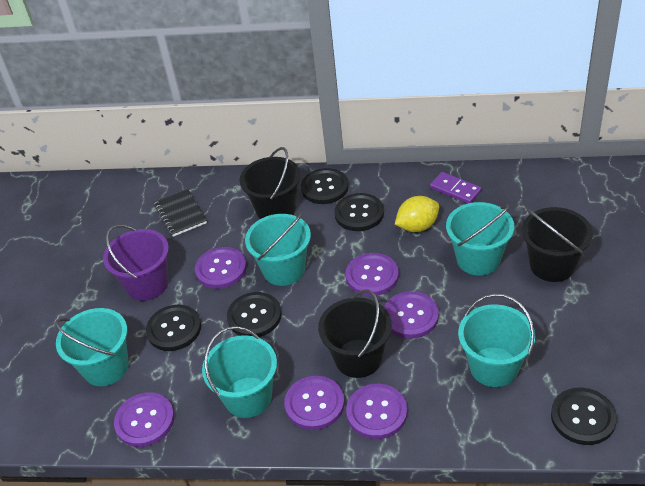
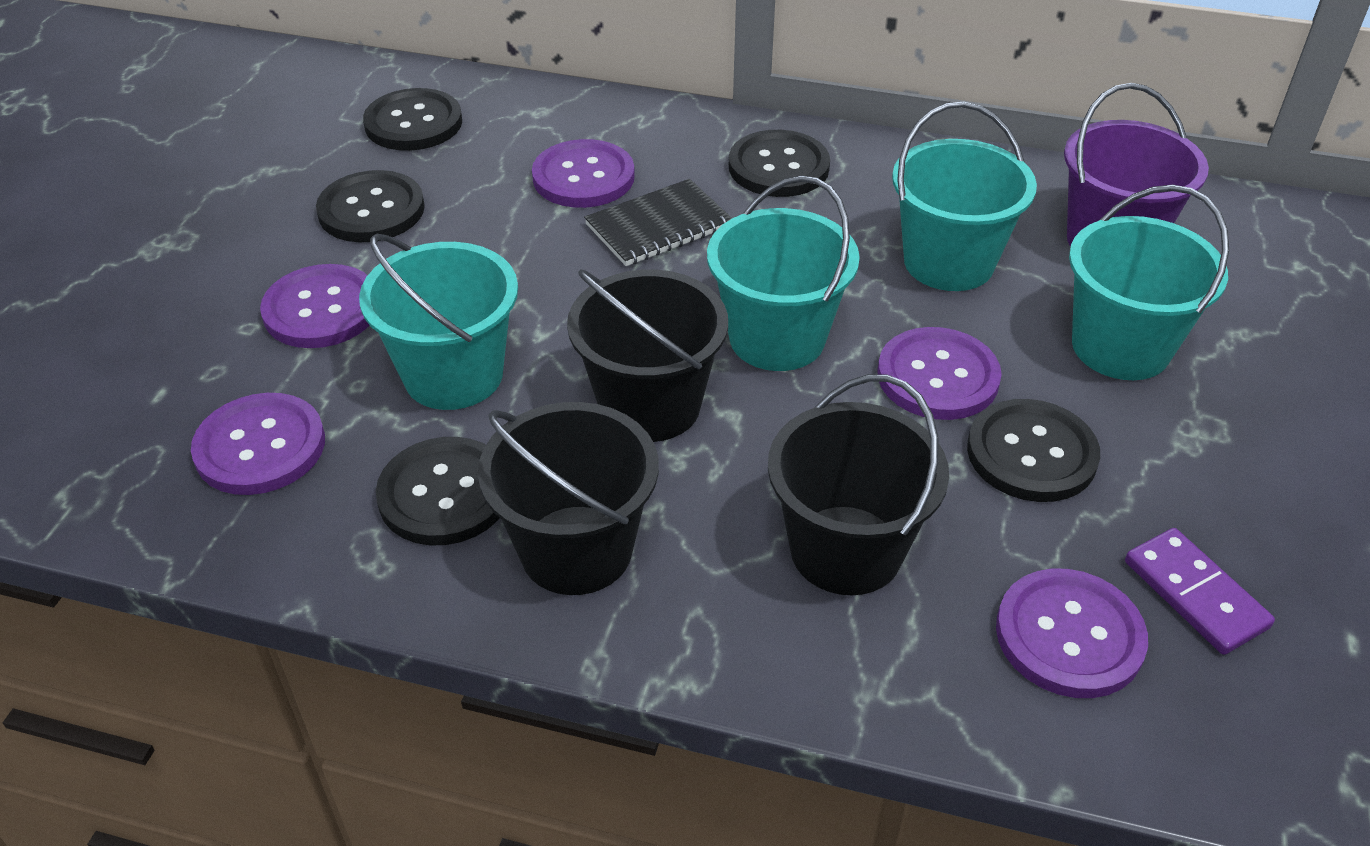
purple button: [114,392,174,447] [195,247,247,289] [284,376,345,430] [345,253,399,296] [346,384,407,439] [384,291,439,339] = 6 -> [191,393,325,495] [260,264,370,348] [532,139,635,208] [877,327,1001,420] [996,569,1148,698] = 5
turquoise bucket: [55,308,129,386] [202,326,277,418] [245,212,311,286] [446,202,514,276] [458,293,535,387] = 5 -> [359,234,518,410] [707,175,860,371] [892,101,1037,291] [1069,185,1229,380] = 4
yellow lemon: [395,196,439,232] = 1 -> none = 0

